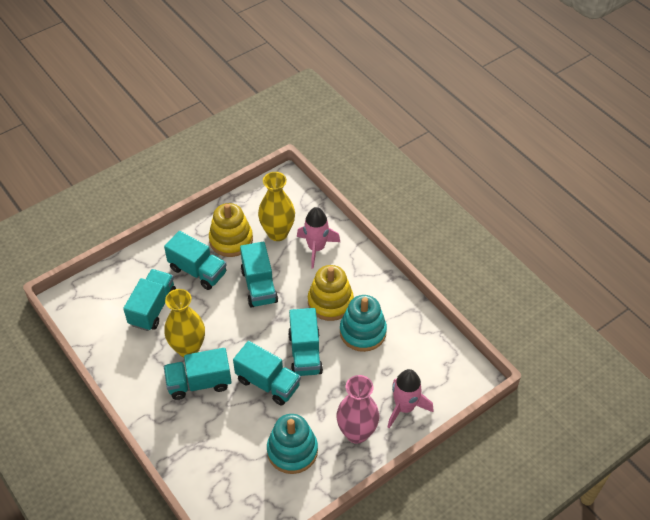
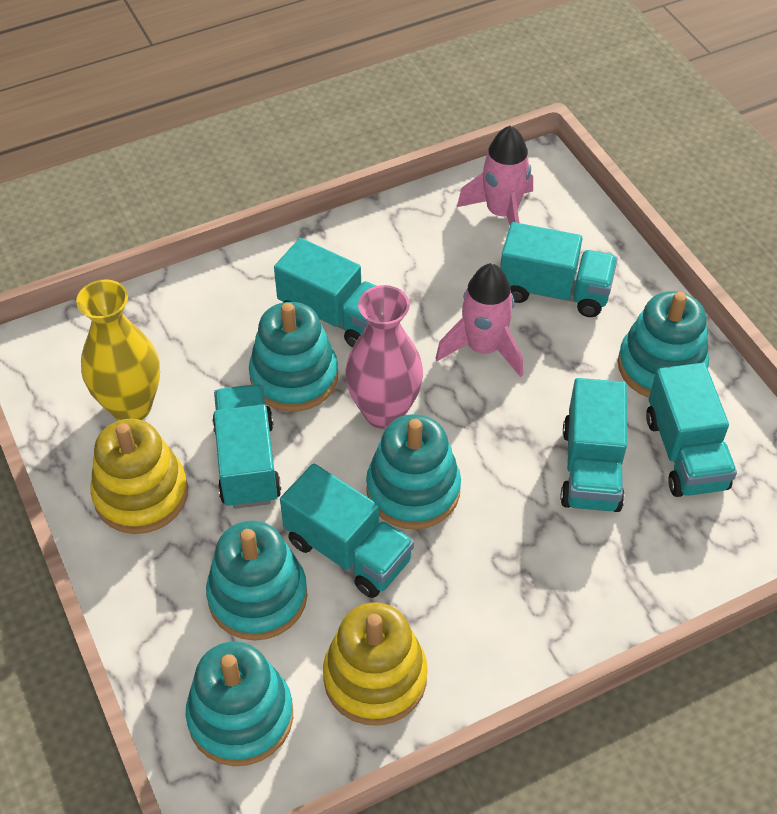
turquoise stacking toy: [267,414,318,474] [340,295,387,352] = 2 -> [186,641,293,766] [206,521,307,641] [249,302,338,412] [366,414,461,529] [618,291,709,398] = 5
yellow vase: [164,289,205,358] [258,172,295,241] = 2 -> [76,280,160,421] = 1

